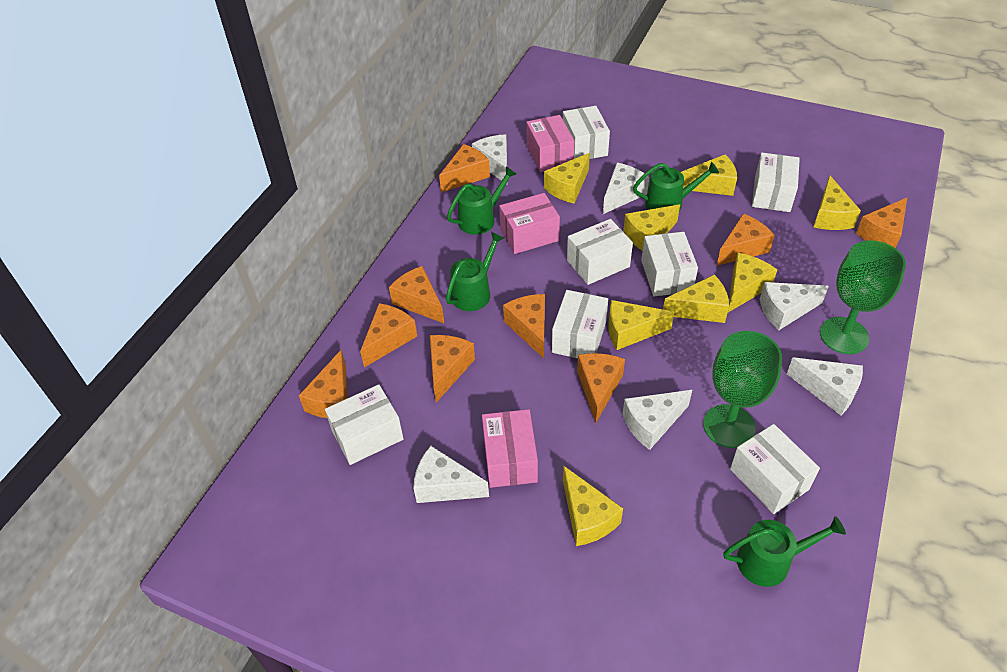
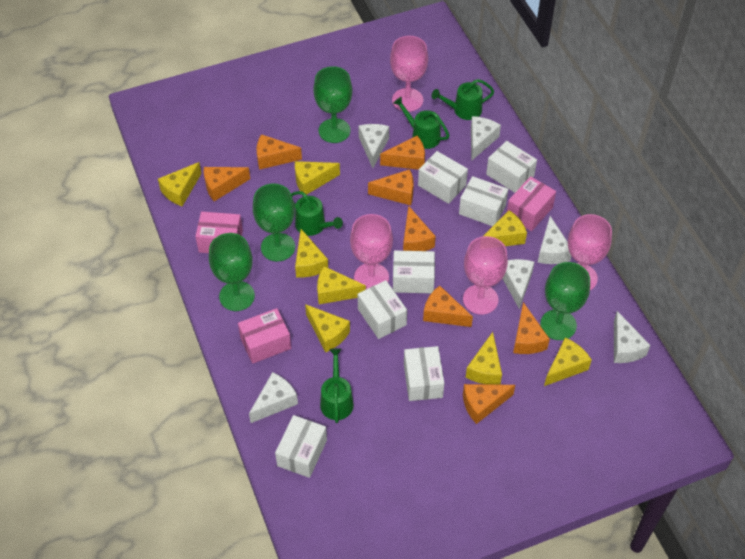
green goblet: [703,331,782,448] [820,240,906,354] = 2 -> [209,233,255,311] [253,183,295,261] [313,66,352,143] [540,262,590,340] = 4
orange cheese: [299,350,348,418] [360,303,417,367] [389,266,444,323] [430,335,475,402] [439,144,490,192] [503,294,545,358] [577,353,625,423] [716,214,775,266] [856,198,907,248] = 9 -> [204,167,250,201] [257,134,302,170] [368,169,414,205] [380,136,425,170] [403,205,436,251] [423,285,473,327] [463,384,515,424] [513,302,550,354] = 8
pink goblet: none = 0 -> [350,214,393,289] [390,36,428,112] [463,236,508,315] [568,214,612,290] = 4

